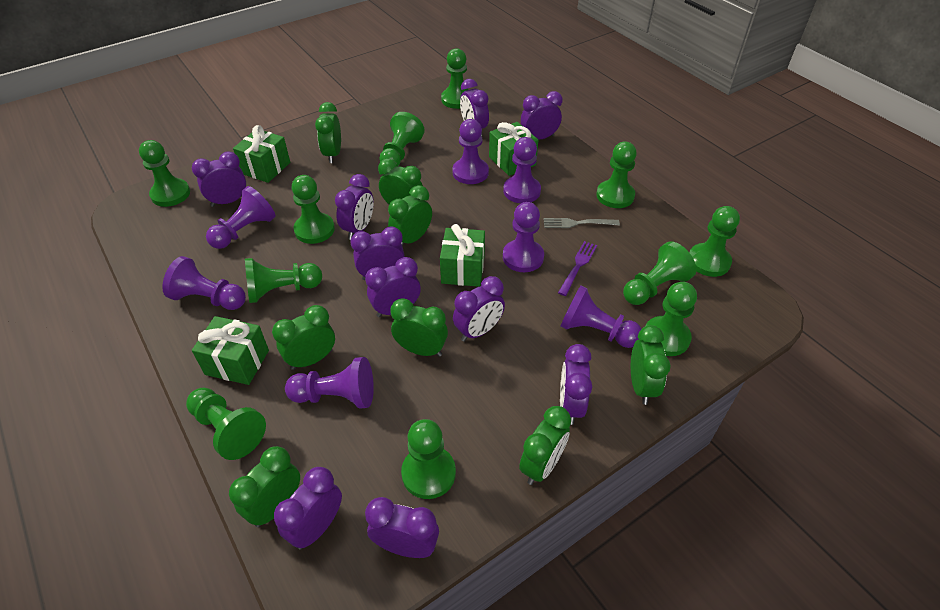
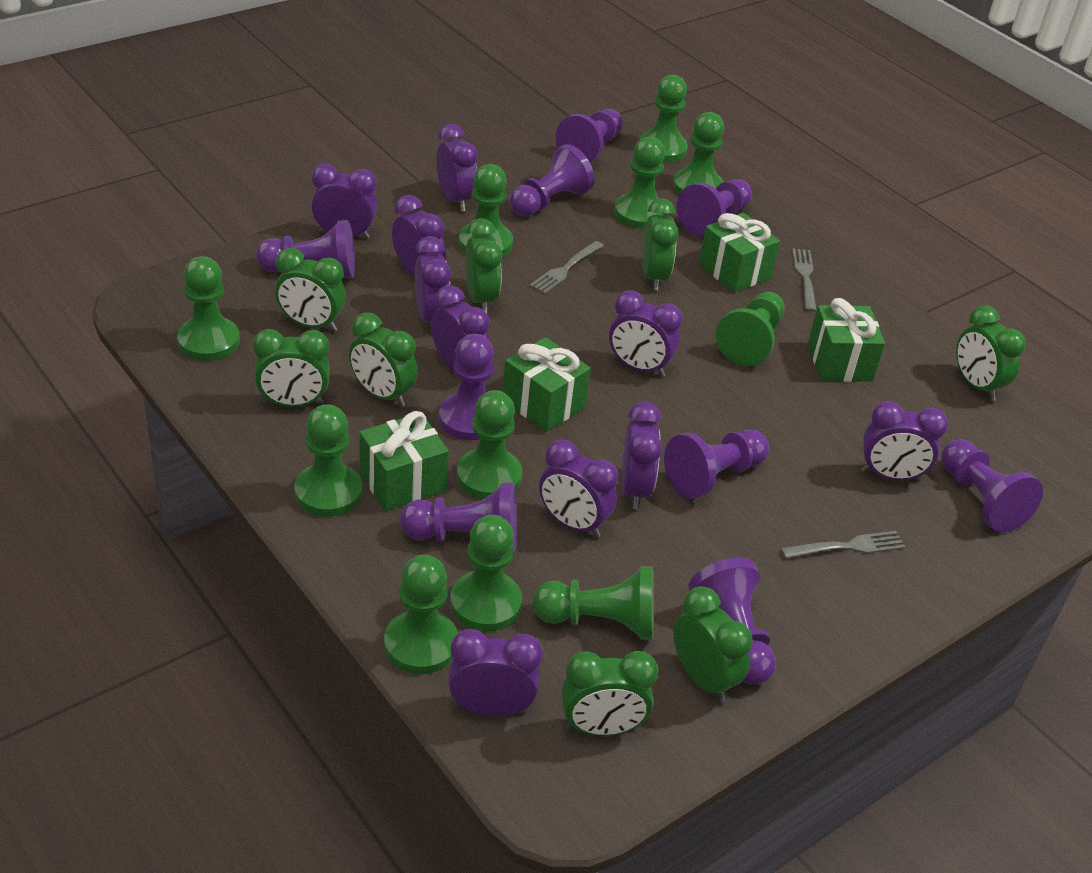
grey fork: [543,218,620,228] = 1 -> [530,241,604,294] [781,531,905,559] [792,248,817,312] = 3
purple fork: [558,241,597,296] = 1 -> none = 0
purple pawn: [162,256,246,310] [206,186,275,249] [285,357,374,409] [452,119,489,184] [503,137,541,203] [503,202,544,272] [560,285,641,348] = 7 -> [256,220,355,278] [400,482,518,552] [439,334,494,440] [510,144,595,217] [556,109,623,163] [664,429,769,499] [677,179,752,237] [689,558,776,684] [941,439,1043,532] = 9

